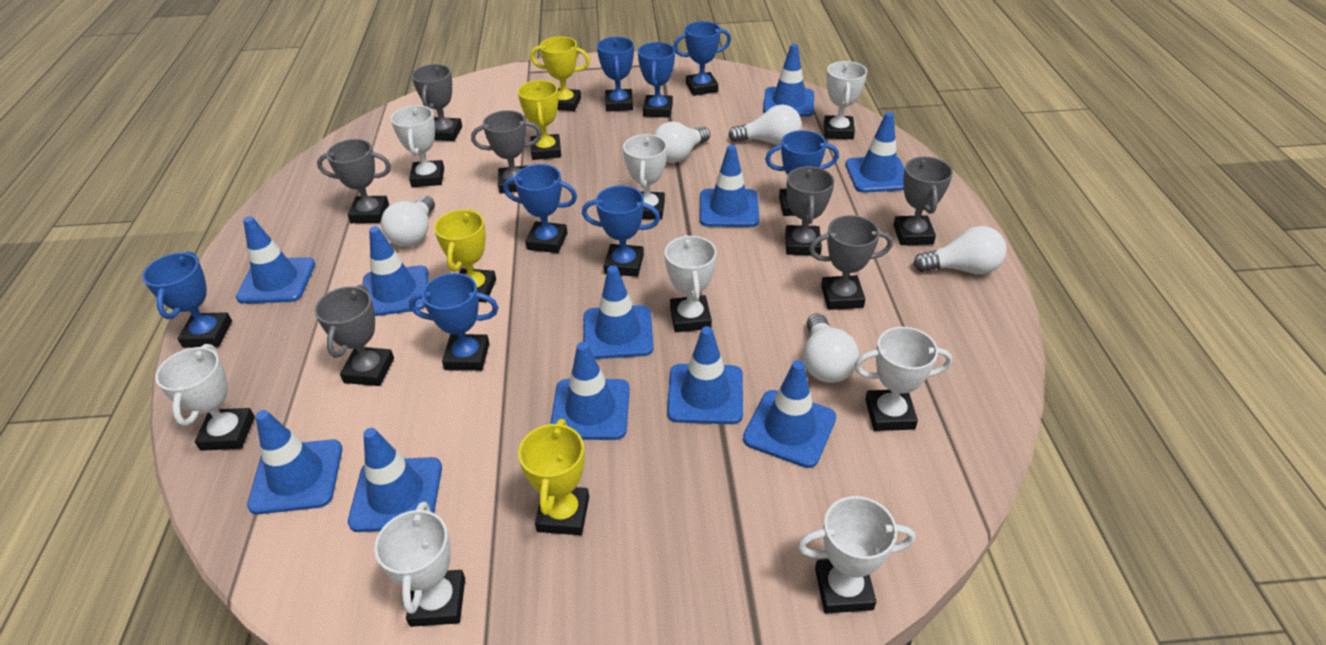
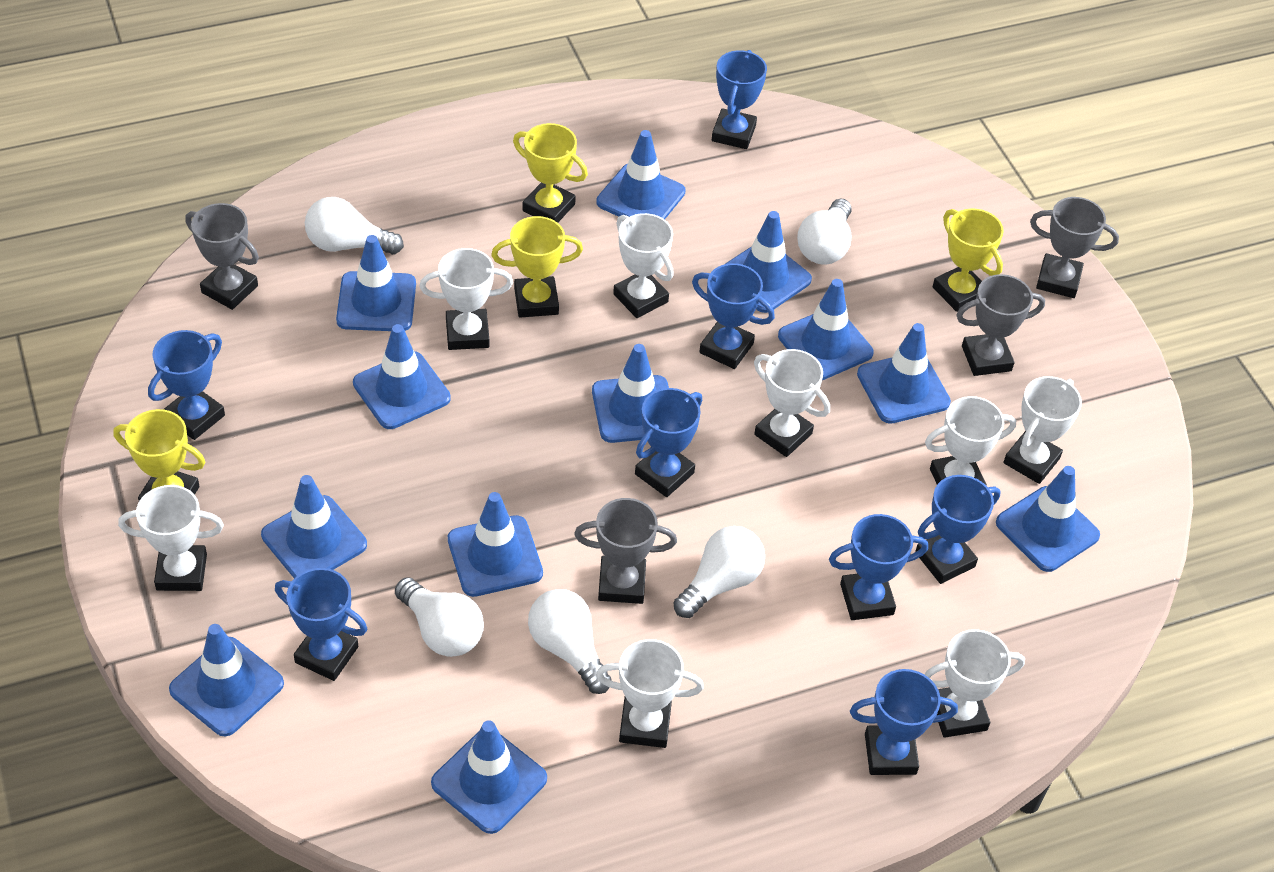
blue traffic cone: [236,216,315,304] [247,410,342,515] [348,428,442,532] [362,226,429,316] [550,342,630,440] [583,266,654,359] [667,326,743,424] [700,145,759,227] [743,360,836,468] [763,44,814,117] [845,112,905,193] = 11 -> [169,624,284,736] [261,475,367,578] [336,235,416,331] [353,324,451,429] [431,720,547,834] [448,492,543,597] [592,344,669,443] [596,130,686,219] [725,211,812,313] [778,279,874,380] [857,323,951,424] [996,466,1100,572] = 12
grey trophy: [314,285,394,386] [317,139,391,223] [411,64,462,141] [471,110,542,193] [785,166,834,255] [809,215,893,310] [893,157,953,245] = 7 -> [185,203,259,310] [574,498,677,604] [956,274,1045,376] [1030,197,1119,298] = 4

